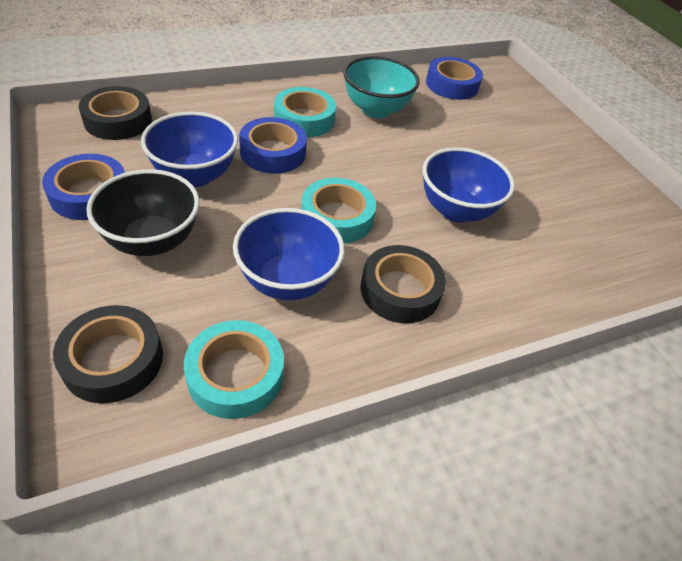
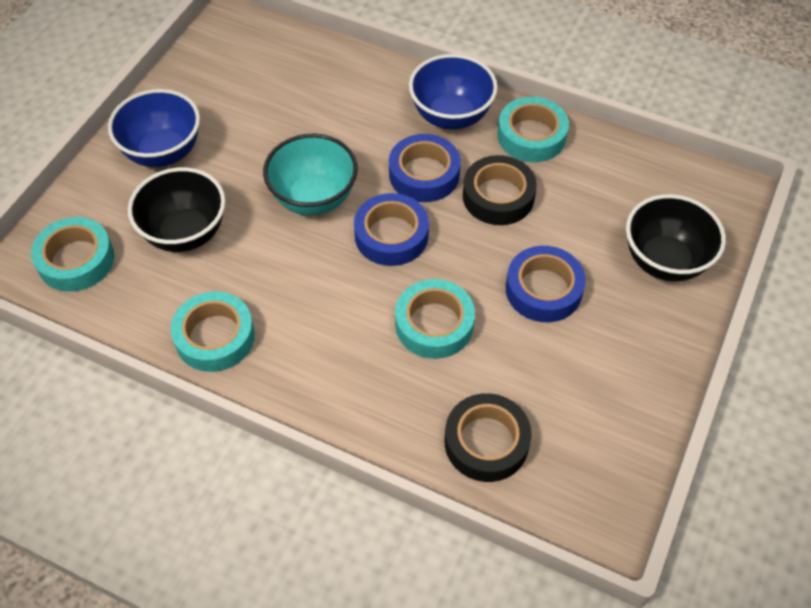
black bowl: [86,169,199,256] = 1 -> [128,167,226,252] [626,194,726,282] = 2
black tape: [53,305,163,404] [79,86,152,140] [360,245,446,323] = 3 -> [445,393,532,482] [463,155,537,225] = 2
blue bowl: [141,111,238,187] [233,208,345,300] [423,147,515,222] = 3 -> [108,89,200,167] [409,54,498,130] = 2
turquoise tape: [184,320,284,419] [274,87,336,137] [301,178,376,244] = 3 -> [31,217,114,292] [171,291,255,372] [395,279,475,359] [498,97,569,162] = 4

